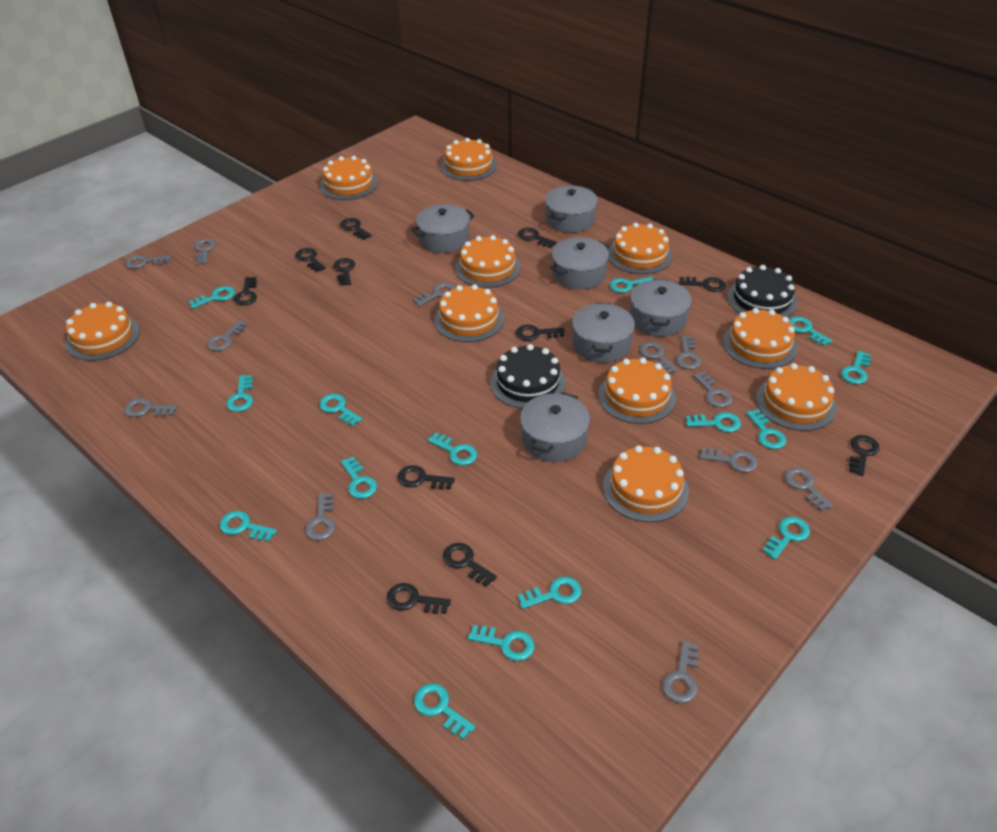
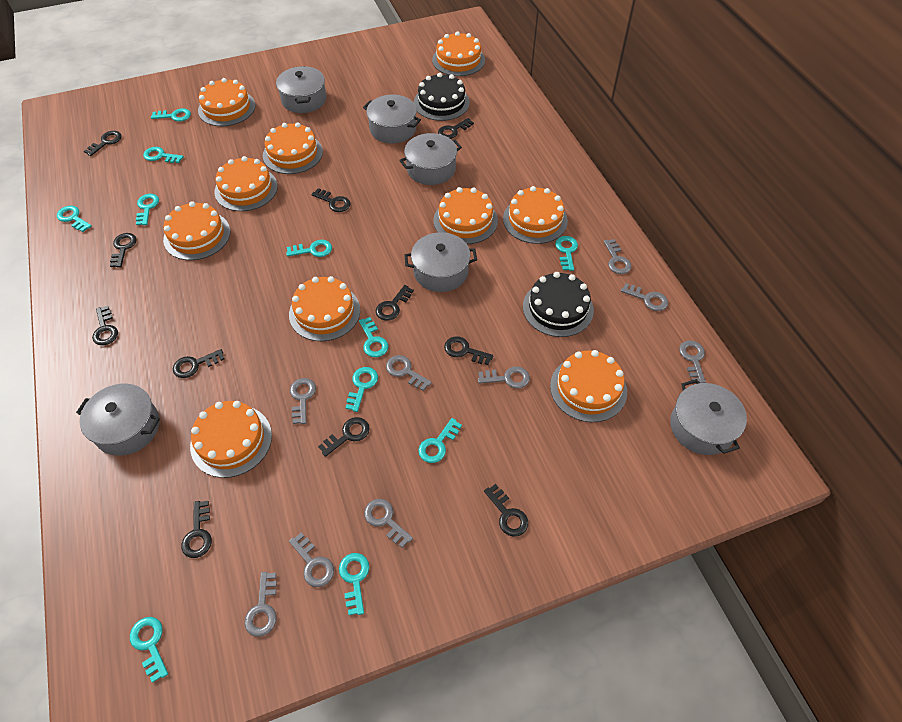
grey key: [124,398,178,417] [125,255,171,269] [194,238,216,264] [207,320,248,351] [305,493,335,541] [413,283,455,306] [639,342,679,374] [662,641,699,703] [676,336,701,369] [693,372,733,407] [700,448,758,473] [784,467,833,511] = 12 -> [244,572,277,637] [289,533,334,587] [290,378,316,424] [364,499,413,548] [386,355,432,391] [478,366,530,389] [604,239,632,274] [621,283,668,311] [679,340,706,383] = 9
turquoise key: [189,286,235,309] [220,511,277,542] [226,375,253,412] [319,394,362,426] [341,456,377,499] [414,683,476,740] [427,432,477,466] [468,625,535,661] [518,577,581,609] [610,277,653,293] [686,412,741,432] [746,409,786,449] [763,517,810,560] [789,317,832,346] [841,351,871,384] = 15 -> [57,206,92,232] [130,617,168,683] [136,194,159,225] [143,147,184,163] [151,108,191,122] [286,240,332,257] [339,553,369,615] [345,367,378,412] [359,317,388,357] [418,418,462,463] [555,236,578,271] = 11

